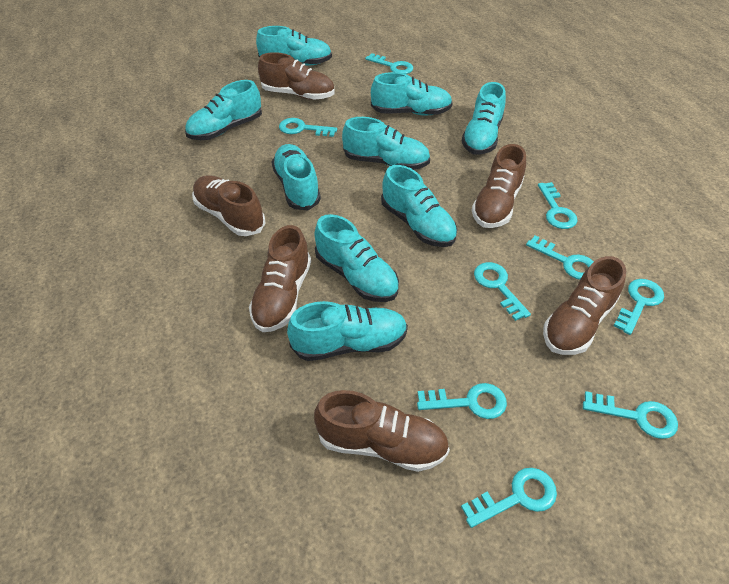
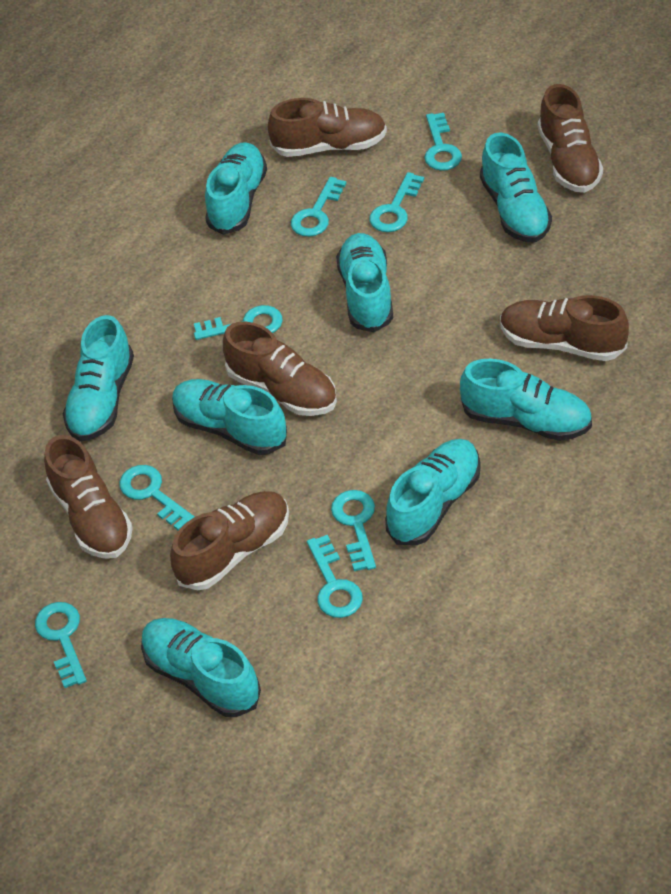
turquoise key: [279,118,337,137] [365,53,413,74] [417,383,507,419] [461,468,557,528] [474,262,531,321] [526,235,594,280] [538,182,578,229] [583,391,678,439] [614,279,664,335] = 9 -> [35,602,87,688] [119,465,195,530] [194,305,283,340] [291,177,347,237] [307,535,363,618] [331,490,376,571] [369,172,424,232] [424,113,462,171] = 8
turquoise shoe: [185,80,262,140] [256,26,332,66] [272,144,321,210] [287,301,408,361] [314,214,399,302] [342,117,430,170] [371,72,453,116] [381,165,457,247] [461,82,506,154] = 9 -> [63,315,134,441] [141,618,261,717] [172,379,287,455] [205,142,267,235] [336,233,393,332] [385,439,481,545] [460,359,592,441] [480,132,552,243] = 8

